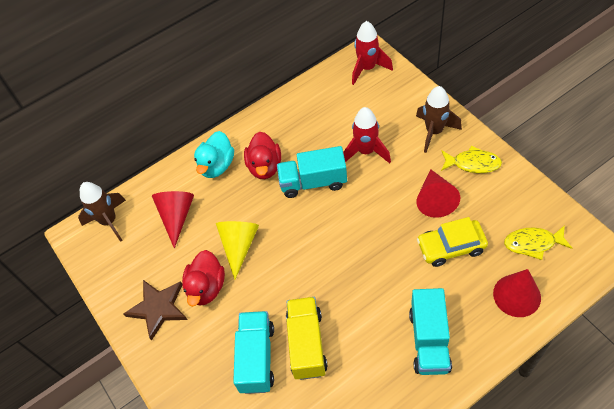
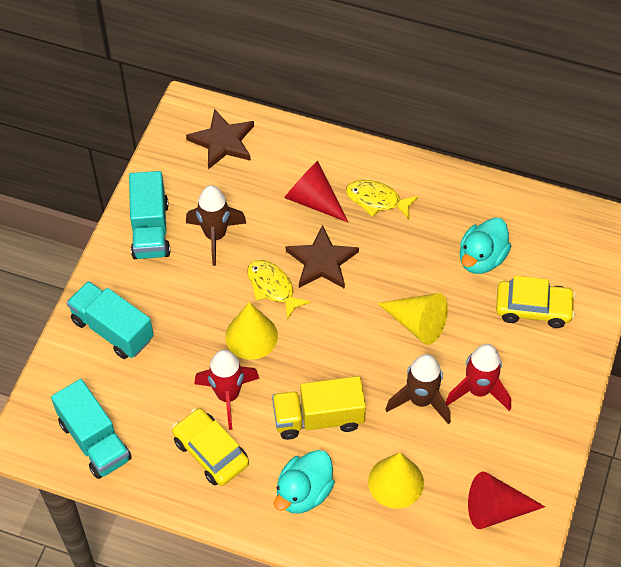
brown star: [123,280,188,341] = 1 -> [186,109,254,169] [286,225,359,289] = 2
red cone: [152,191,194,249] [417,169,460,218] [493,269,541,317] = 3 -> [284,161,348,222] [468,472,545,529] = 2
red duck: [182,250,225,307] [244,132,281,179] = 2 -> none = 0
turquoise duck: [194,131,234,178] = 1 -> [274,450,335,513] [460,217,511,274] = 2
yellow car: [417,217,488,267] = 1 -> [172,408,249,486] [496,276,576,328] = 2
yellow cone: [216,221,259,280] = 1 -> [225,302,278,360] [368,452,424,508] [377,293,448,345] = 3

